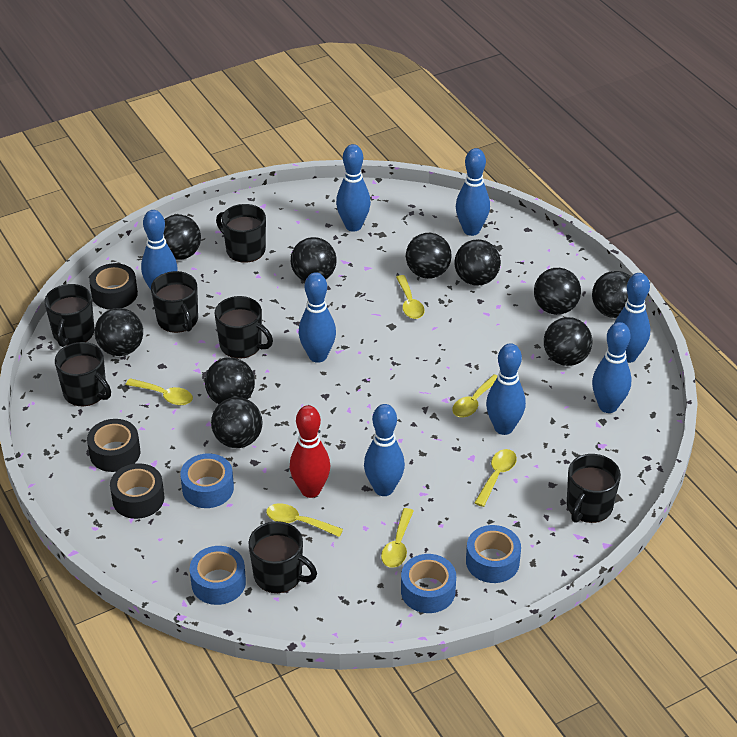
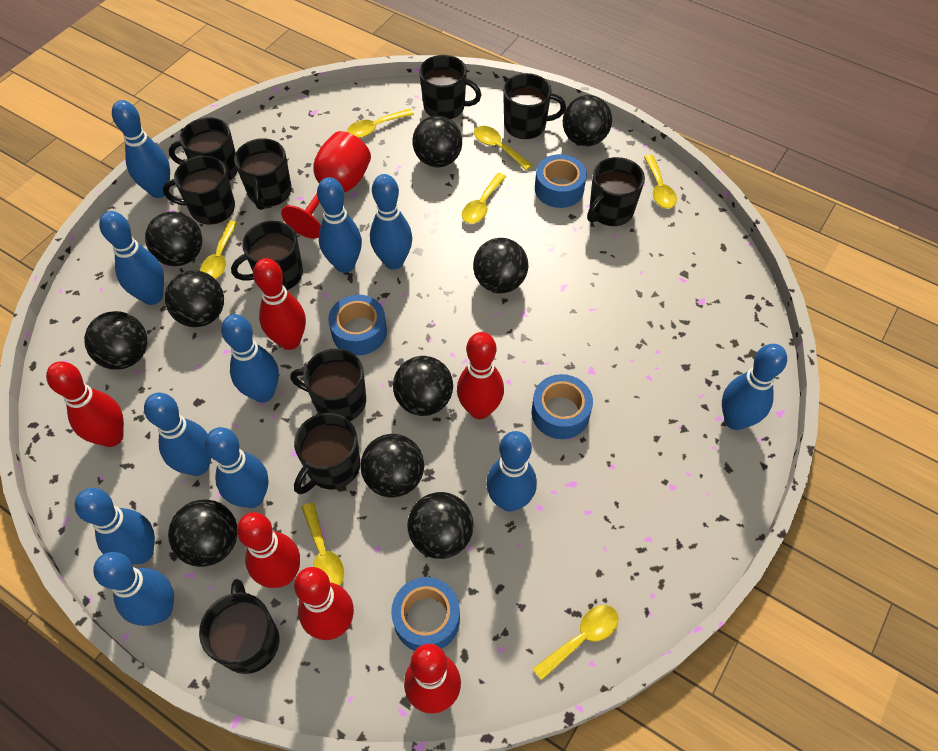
black mug: [45,284,95,347] [55,342,111,406] [151,271,198,333] [215,296,273,359] [216,204,266,263] [249,521,317,593] [567,454,621,523] = 7 -> [163,156,235,225] [169,117,238,181] [199,579,279,674] [231,221,303,290] [234,138,292,210] [290,348,366,421] [294,413,361,494] [419,55,481,119] [503,73,566,139] [587,157,645,226] = 10
black tape: [87,419,140,472] [89,263,138,309] [110,463,165,519] = 3 -> none = 0
blue bowling pin: [141,210,178,290] [299,272,336,363] [336,144,371,232] [364,404,405,496] [456,148,490,236] [486,343,526,435] [592,322,631,413] [614,273,650,363] = 8 -> [75,488,155,565] [93,552,174,626] [99,211,164,305] [112,100,170,198] [144,393,211,476] [205,427,269,508] [221,314,279,403] [317,177,362,273] [370,174,412,270] [486,431,537,512] [722,344,787,430] = 11
red bowling pin: [290,405,330,498] = 1 -> [46,361,124,447] [237,512,300,588] [253,258,306,350] [294,567,354,640] [404,644,461,713] [457,332,504,419] = 6
red goblet: none = 0 -> [281,131,371,239] = 1
yellow spoon: [126,378,193,405] [266,504,343,537] [381,508,414,568] [396,275,425,319] [452,374,497,417] [474,449,517,507] = 6 -> [200,221,238,279] [302,502,344,586] [347,109,414,138] [462,173,506,224] [474,126,532,171] [533,605,619,681] [644,155,677,209] = 7

